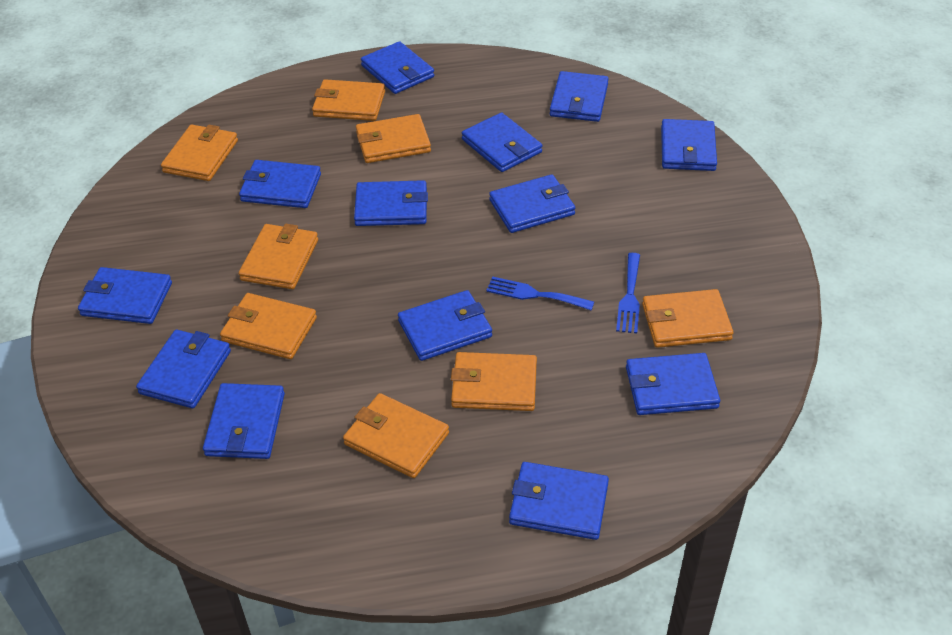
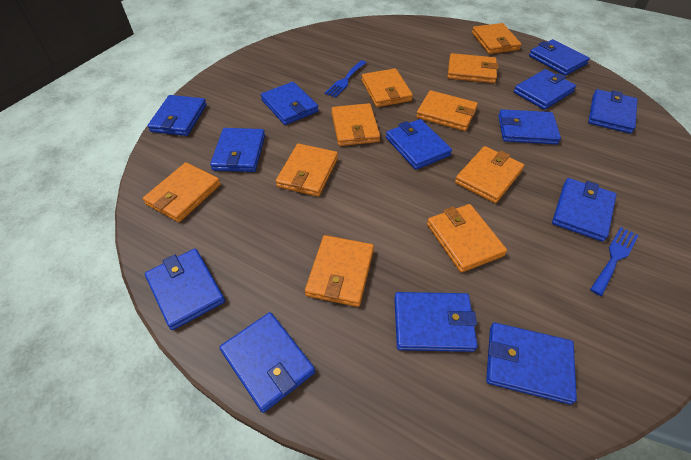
orange wallet: [161,125,238,181] [220,293,317,359] [239,224,318,289] [312,79,385,121] [343,393,449,478] [356,114,431,163] [451,352,537,411] [642,289,733,348] = 8 -> [143,162,221,222] [276,144,338,197] [305,235,374,307] [331,103,380,146] [362,68,413,107] [416,90,478,131] [427,204,507,273] [448,53,499,83] [455,146,524,203] [472,23,521,54] = 10

